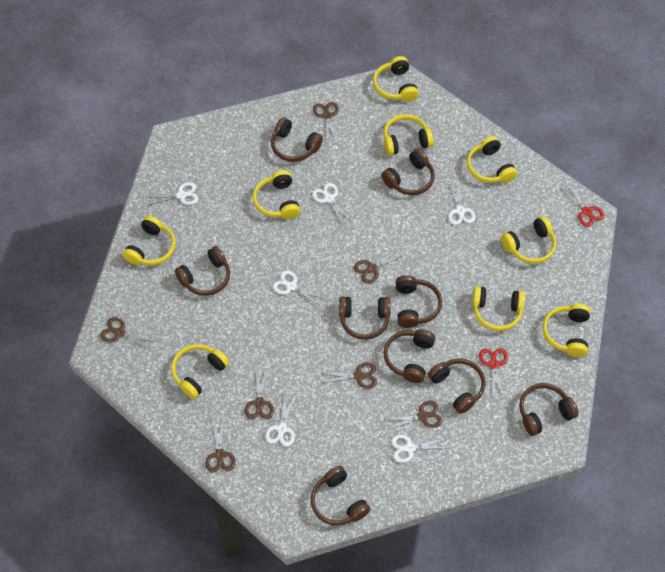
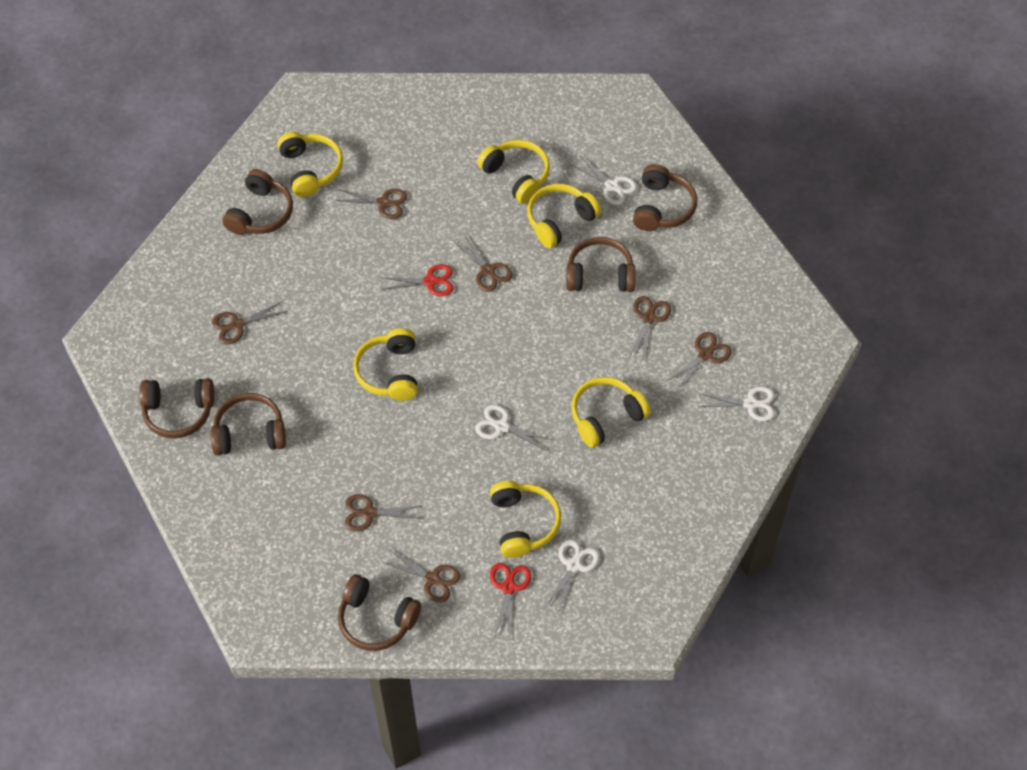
brown headphones: [175,246,230,296] [271,117,323,162] [310,466,370,526] [339,296,391,340] [381,149,435,195] [384,329,435,383] [395,275,442,328] [428,358,485,414] [519,383,579,436] = 9 -> [139,378,215,439] [211,393,286,456] [222,169,293,235] [338,574,421,651] [566,237,636,292] [633,164,697,231] = 6
white scissors: [147,182,198,206] [265,396,295,446] [273,271,325,307] [312,183,352,226] [391,435,450,463] [448,182,475,225] = 6 -> [475,405,553,451] [544,540,599,614] [571,155,637,205] [699,386,775,421] = 4
yellow headphones: [123,216,176,265] [171,344,229,399] [253,170,301,219] [373,56,419,102] [383,114,433,155] [467,136,517,183] [472,286,525,331] [501,216,556,264] [542,304,590,357] = 9 -> [277,132,343,197] [353,328,418,401] [477,140,550,204] [490,481,561,558] [527,184,601,248] [571,377,651,448] = 6

